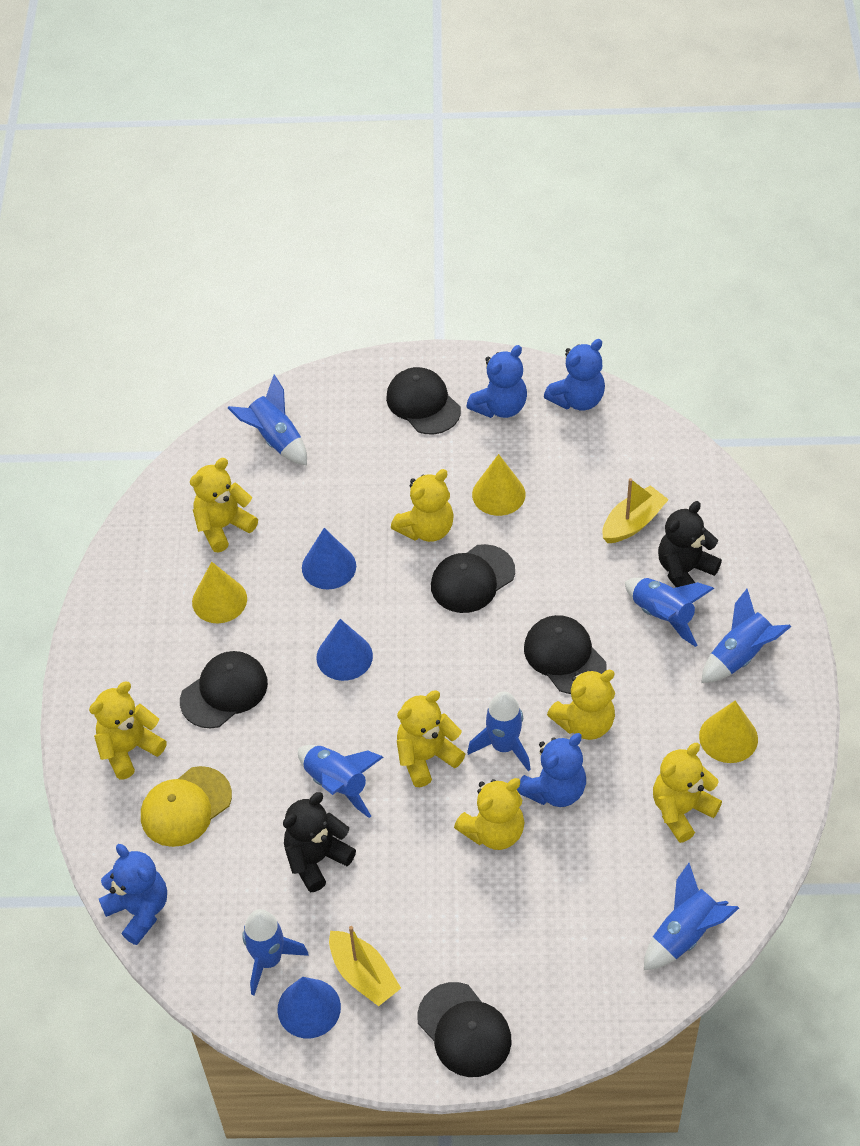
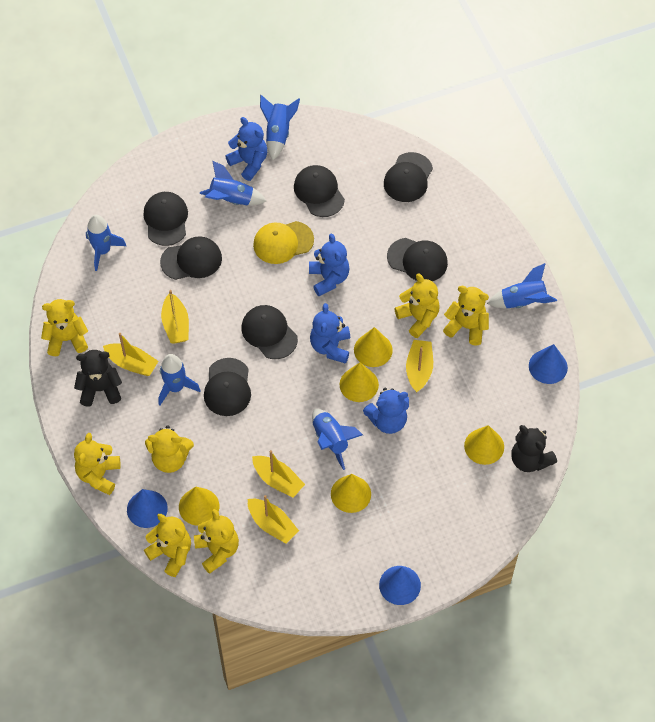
black cap: [180,651,268,729] [386,367,461,434] [417,982,512,1077] [431,544,515,613] [524,615,606,694] = 5 -> [143,192,188,246] [160,236,222,280] [204,358,251,416] [241,305,298,359] [294,165,345,217] [384,152,433,202] [387,238,448,281] = 7
blue rocket: [228,375,307,465] [242,909,309,995] [298,745,383,818] [467,691,531,771] [625,578,714,647] [644,863,739,970] [701,589,791,683] = 7 -> [86,215,126,271] [158,354,201,405] [200,161,266,205] [260,95,300,160] [312,409,363,470] [487,263,557,308] = 6
yellow boat: [329,926,401,1006] [602,478,669,543] = 2 -> [103,333,158,376] [161,290,189,344] [248,495,299,544] [252,450,305,498] [406,340,433,393] = 5
yellow cone: [192,562,247,623] [472,454,526,516] [699,701,758,763] = 3 -> [179,487,219,526] [331,474,371,513] [340,362,379,402] [354,327,393,367] [464,425,504,465] = 5

